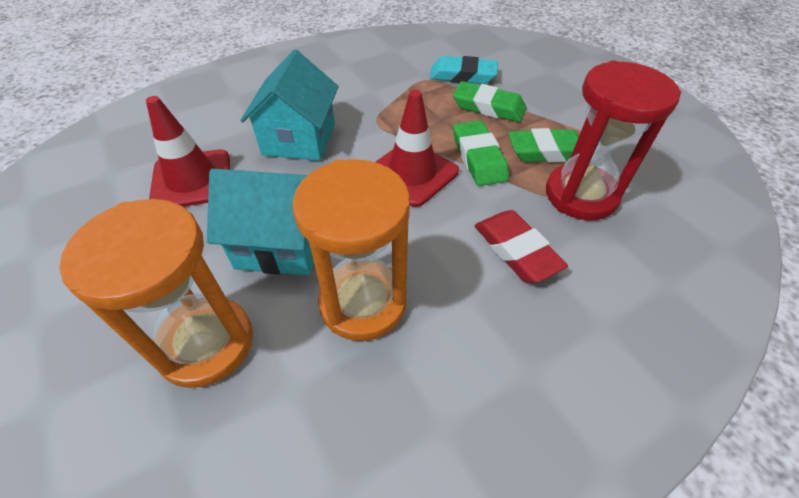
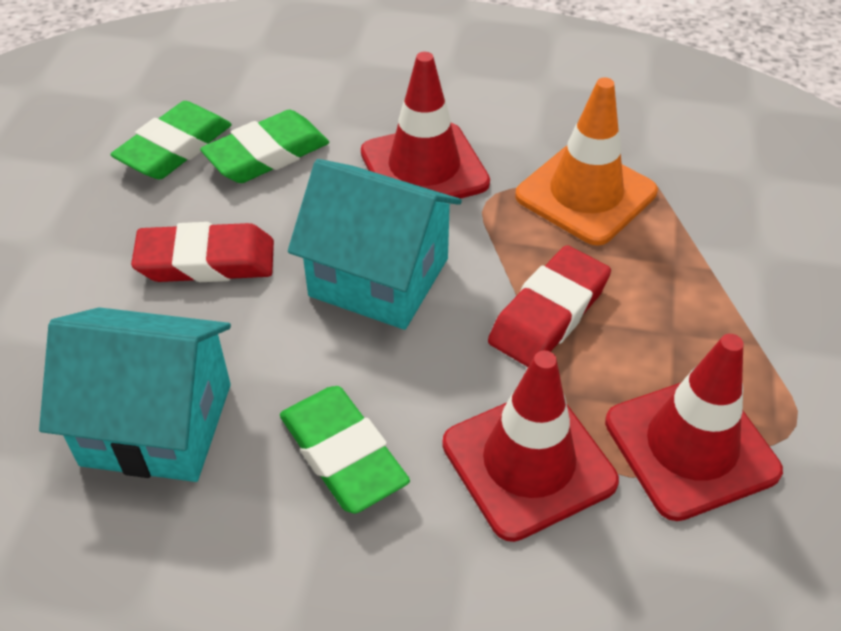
orange hourglass: [59,199,253,388] [292,159,410,341] = 2 -> none = 0
orange traffic cone: none = 0 -> [515,77,658,246] = 1
red eraser: [475,210,568,283] = 1 -> [131,222,274,282] [488,245,611,367] = 2
red hourglass: [546,61,681,220] = 1 -> none = 0
red traffic cone: [146,96,230,207] [376,90,459,207] = 2 -> [361,52,490,199] [442,351,619,542] [605,334,783,521] = 3
turquoise eraser: [430,56,498,84] = 1 -> none = 0

